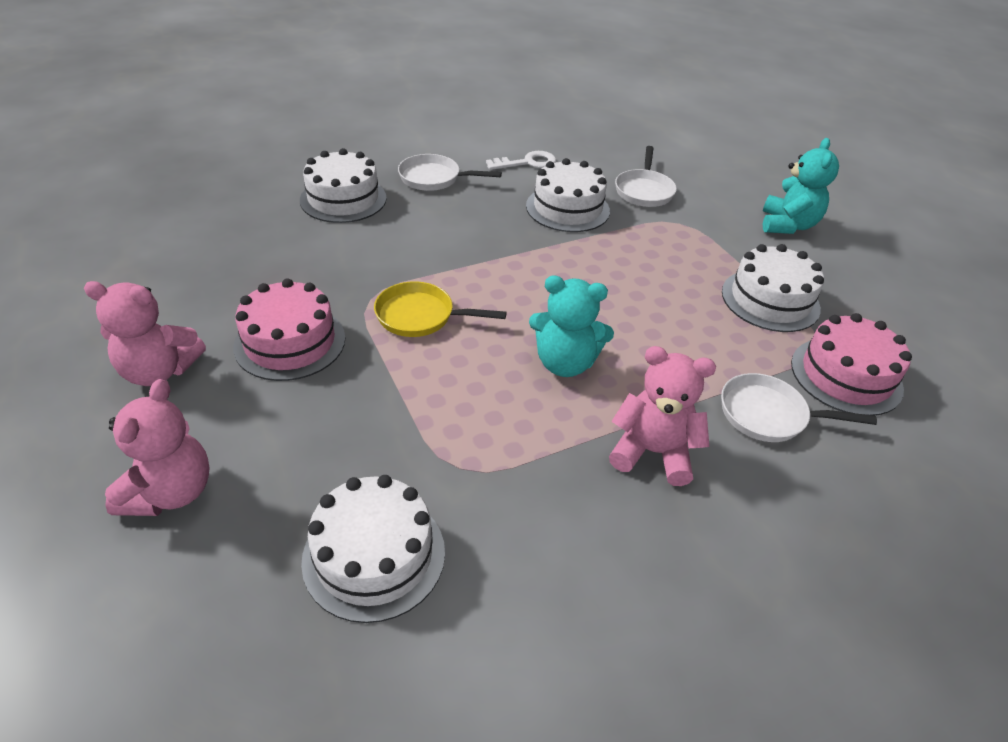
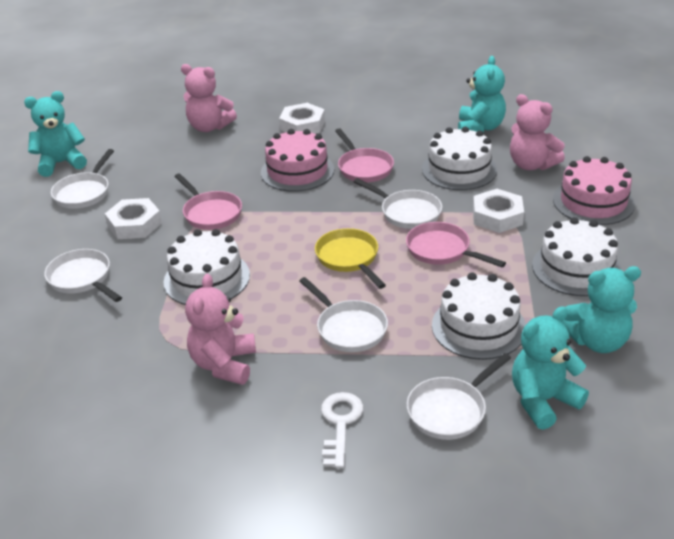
pink pan: none = 0 -> [174,173,242,230] [335,128,394,182] [406,222,506,267] = 3
turquoise teddy bear: [529,275,614,377] [763,138,839,234] = 2 -> [24,91,87,177] [458,56,506,133] [512,306,589,430] [562,266,641,353] = 4
white nut: none = 0 -> [105,198,162,239] [279,103,325,134] [473,189,524,233] = 3
white pan: [398,154,502,191] [615,146,677,207] [721,373,877,442] = 3 -> [44,249,122,302] [51,149,114,209] [299,277,388,352] [354,178,442,229] [407,353,511,440] = 5

